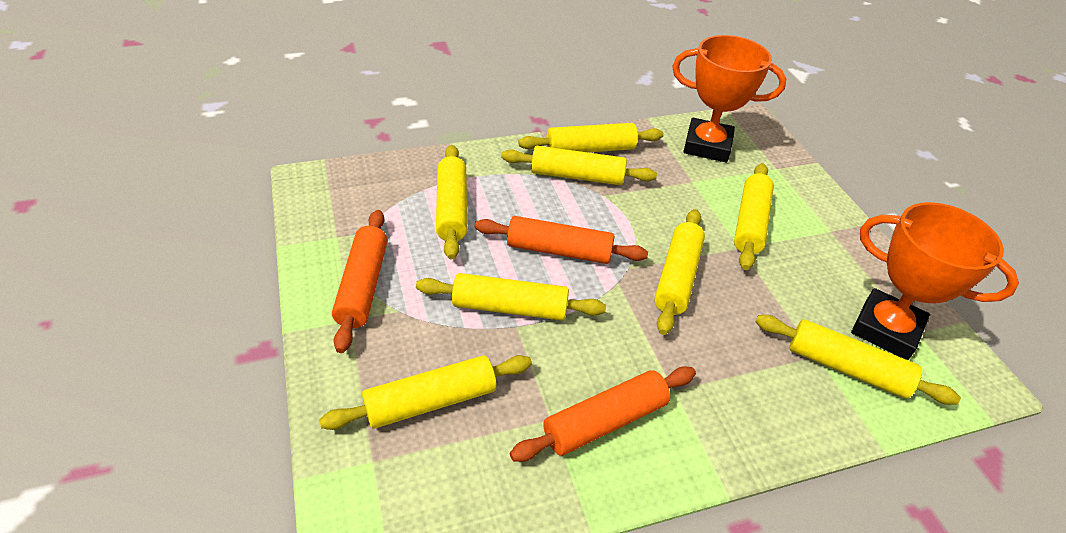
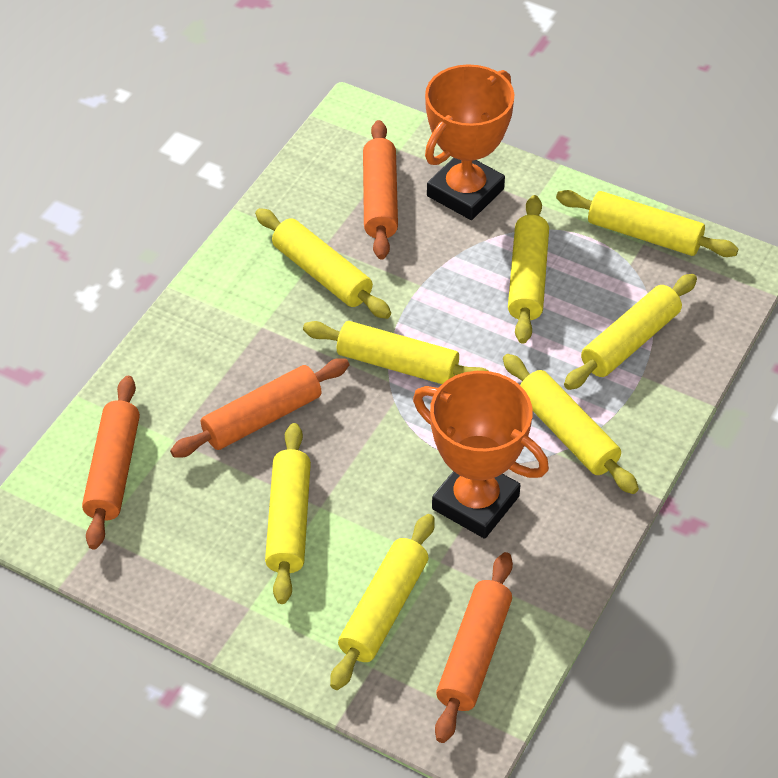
orange rolling pin: [332,210,388,353] [475,216,648,264] [510,366,696,462] = 3 -> [82,376,140,550] [170,358,349,458] [363,120,398,260] [435,552,513,743] = 4

